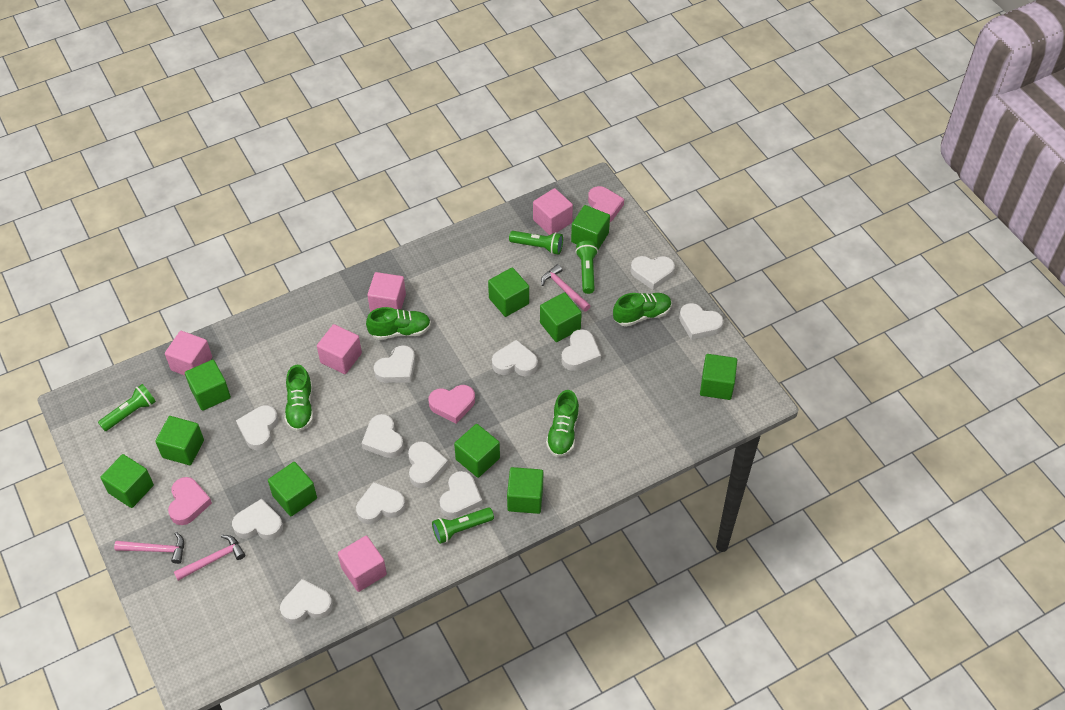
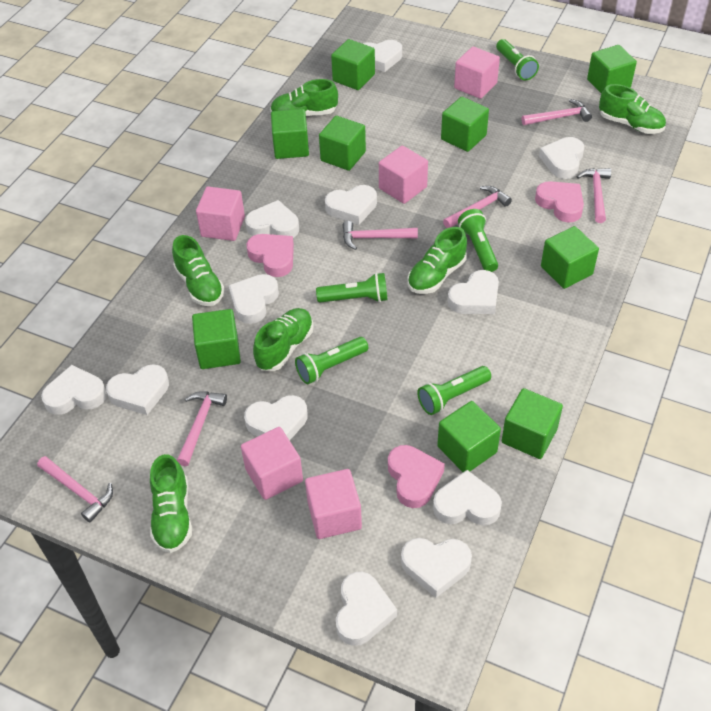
green cube: [100,454,154,508] [155,416,204,465] [185,360,231,411] [268,462,317,516] [454,424,500,478] [488,267,529,317] [507,467,543,514] [540,292,582,342] [571,205,610,250] [700,354,737,400] = 10 -> [192,309,241,369] [271,109,309,159] [319,116,366,171] [331,39,375,90] [437,401,501,472] [441,96,489,152] [502,388,563,459] [541,226,599,289] [587,45,637,94] = 9
green flashlight: [98,384,156,431] [432,508,494,544] [509,231,563,255] [575,241,598,294] = 4 -> [295,337,368,384] [316,273,388,303] [417,366,491,415] [458,209,498,272] [496,39,539,80] = 5
green shoe: [285,365,313,432] [366,307,431,340] [546,390,579,457] [613,293,672,327] = 4 -> [150,454,192,553] [172,235,225,306] [253,308,314,371] [270,79,338,116] [407,227,467,294] [599,84,666,134] = 6
pink hammer: [114,532,184,564] [174,535,245,581] [541,264,590,312] = 3 -> [37,456,113,523] [177,392,227,466] [343,221,418,250] [443,186,512,228] [522,99,592,125] [577,168,611,223] = 6

